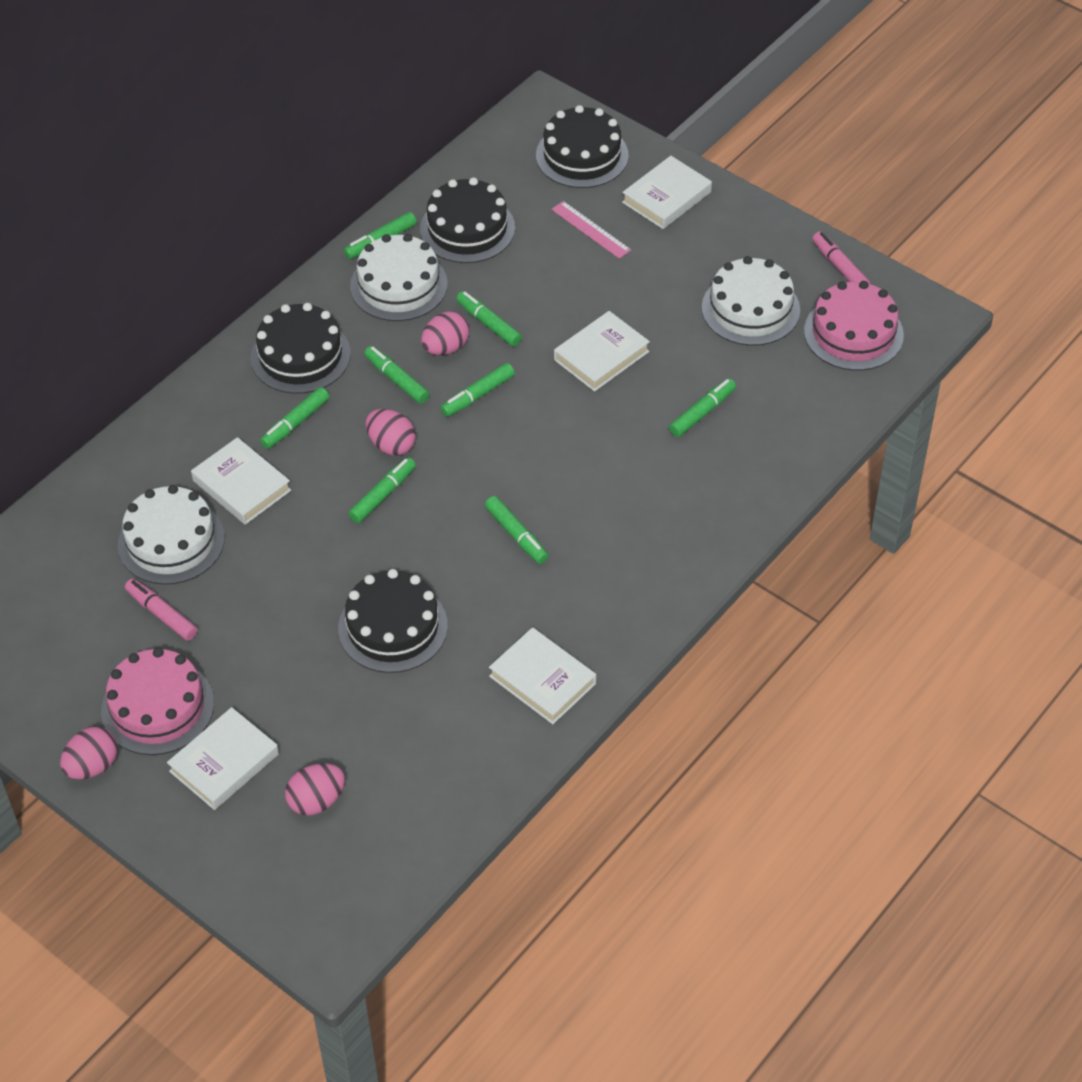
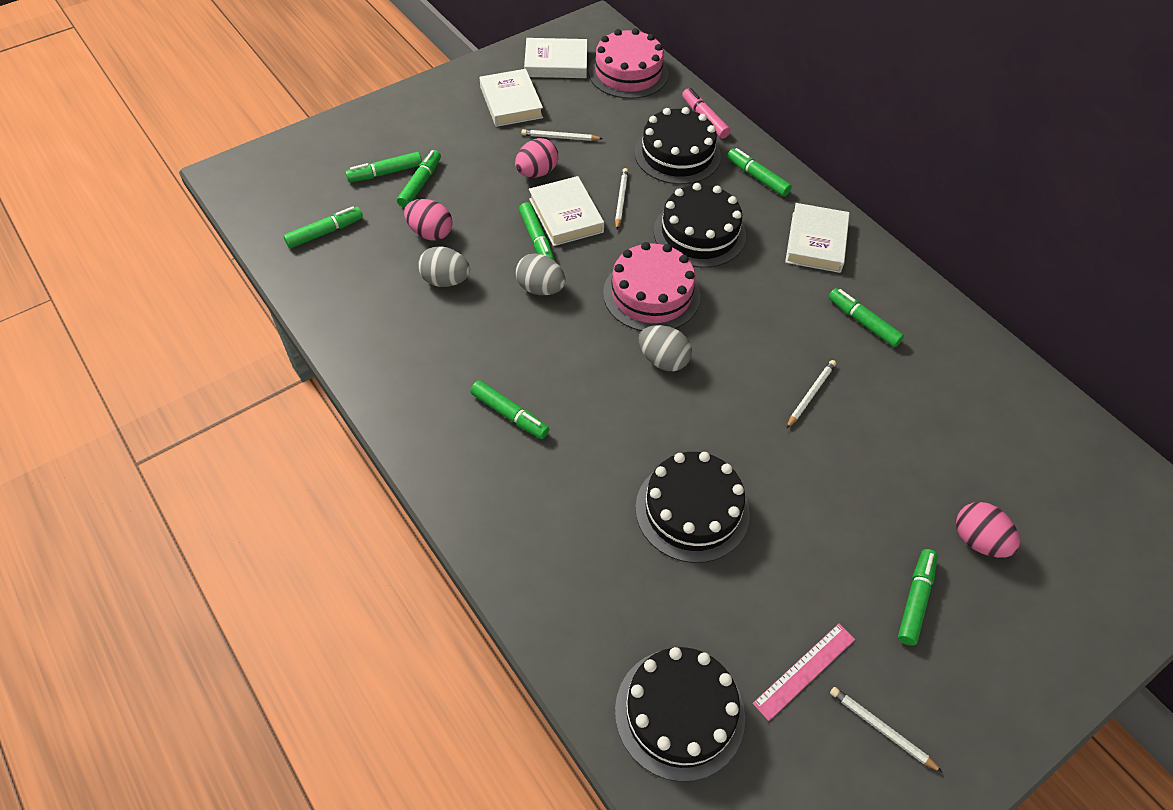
grey egg: none = 0 -> [418,246,470,287] [515,253,565,295] [639,325,692,371] = 3
pink egg: [60,727,118,779] [285,763,345,816] [365,409,416,456] [421,311,469,355] = 4 -> [404,199,453,241] [515,138,558,178] [956,502,1020,558] = 3
pink marker: [125,579,198,641] [812,232,870,284] = 2 -> [682,88,730,139] = 1
white book: [167,707,279,810] [191,437,291,525] [489,627,596,724] [554,311,650,392] [622,156,712,229] = 5 -> [480,69,543,127] [524,38,587,78] [529,176,604,246] [785,203,850,273] = 4
white cake: [118,485,225,585] [350,234,448,321] [702,256,800,346] = 3 -> none = 0
white pencil: none = 0 -> [521,129,603,141] [615,168,628,229] [786,360,836,429] [830,687,943,773] = 4

